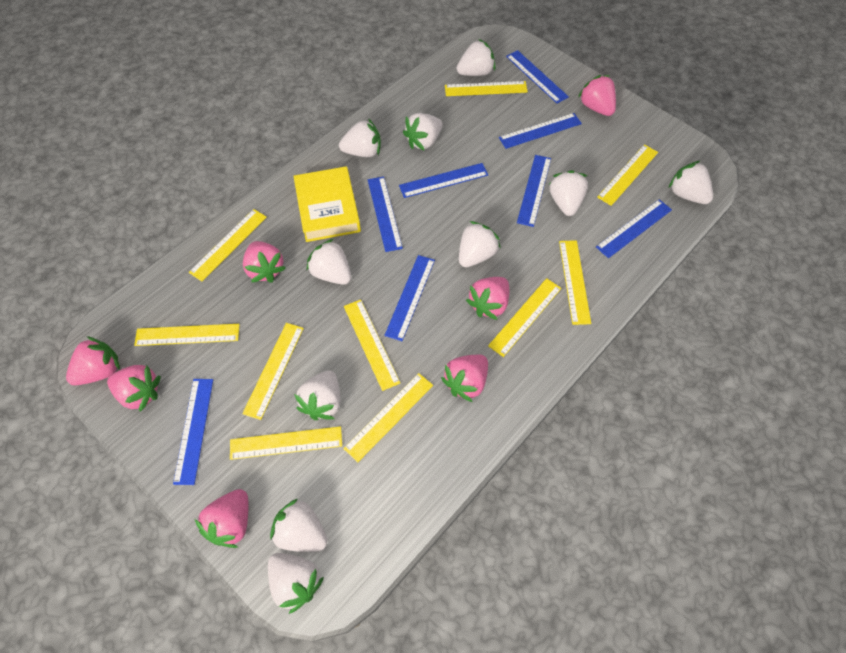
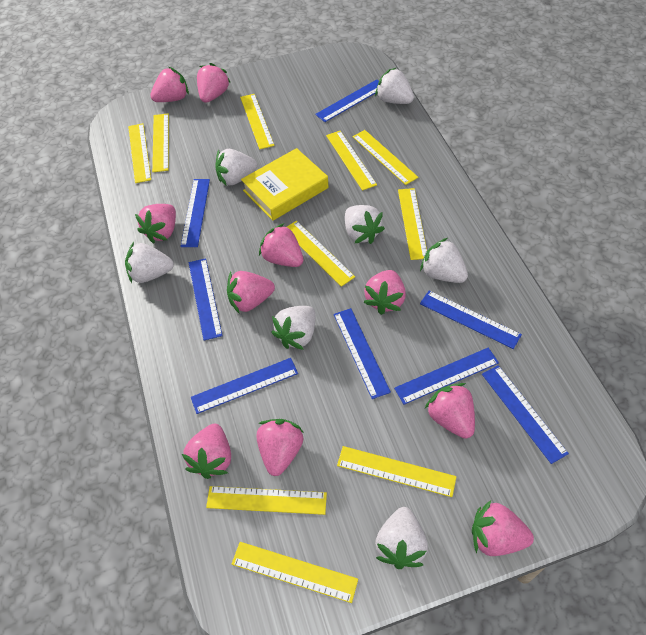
pink strawberry: [66,336,120,385] [107,365,161,412] [195,489,248,548] [243,241,286,283] [441,355,488,402] [466,277,509,320] [578,75,616,116] = 7 -> [135,204,176,244] [150,67,189,102] [182,424,231,479] [197,63,231,103] [227,271,275,314] [256,419,304,476] [259,223,303,267] [364,270,406,315] [425,383,475,439] [472,500,534,556] = 10
white strawberry: [268,553,324,614] [270,499,328,552] [294,370,341,420] [306,239,351,285] [339,118,381,157] [403,113,443,151] [457,39,495,76] [459,221,501,268] [549,170,588,216] [669,161,713,204] = 10 -> [125,242,174,283] [215,149,258,186] [271,306,315,350] [345,205,385,244] [375,67,414,104] [375,507,428,569] [420,238,468,283] = 7

